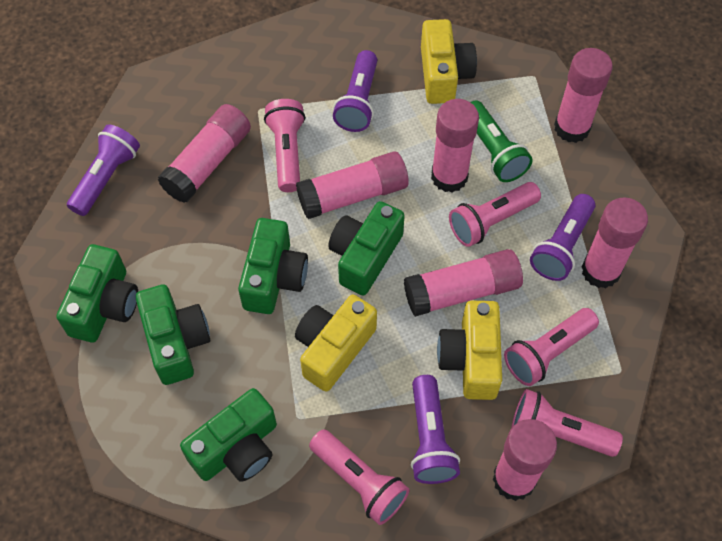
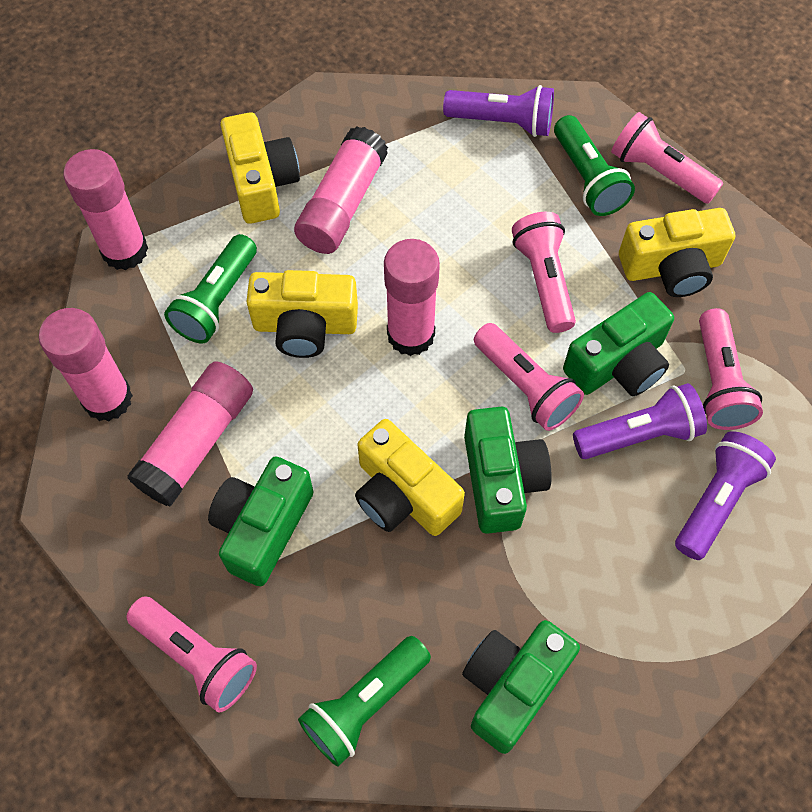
green camera: [56,244,138,343] [136,285,210,385] [180,388,277,482] [238,218,308,314] [328,201,405,296] = 5 -> [208,456,314,586] [462,620,580,754] [464,407,552,534] [563,292,674,396] = 4
green flashlight: [471,101,533,182] = 1 -> [164,234,257,343] [298,636,431,766] [554,115,635,216] = 3
pink glue stick: [158,104,251,203] [296,151,409,219] [404,249,523,317] [431,99,479,193] [493,419,557,501] [554,48,613,143] [582,197,648,289] = 7 -> [39,308,133,421] [64,149,148,270] [127,361,253,507] [294,126,388,254] [384,239,440,356] = 5
purple flashlight: [67,124,140,216] [333,50,377,132] [411,375,460,484] [530,194,595,281] = 4 -> [443,85,554,137] [573,383,707,459] [675,431,776,560] = 3
yellow camera: [295,295,377,392] [421,19,477,104] [437,301,502,400] = 3 -> [220,112,300,224] [246,270,358,358] [355,419,465,536] [619,208,735,297] = 4

